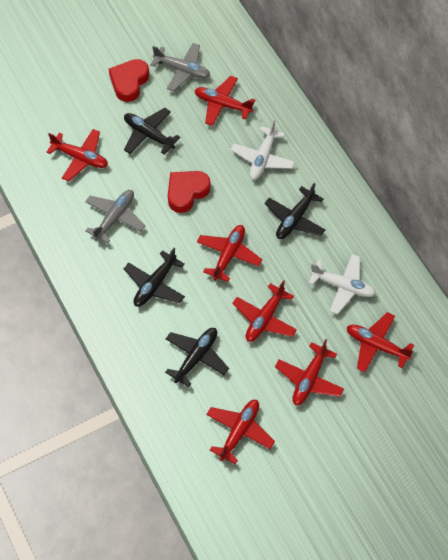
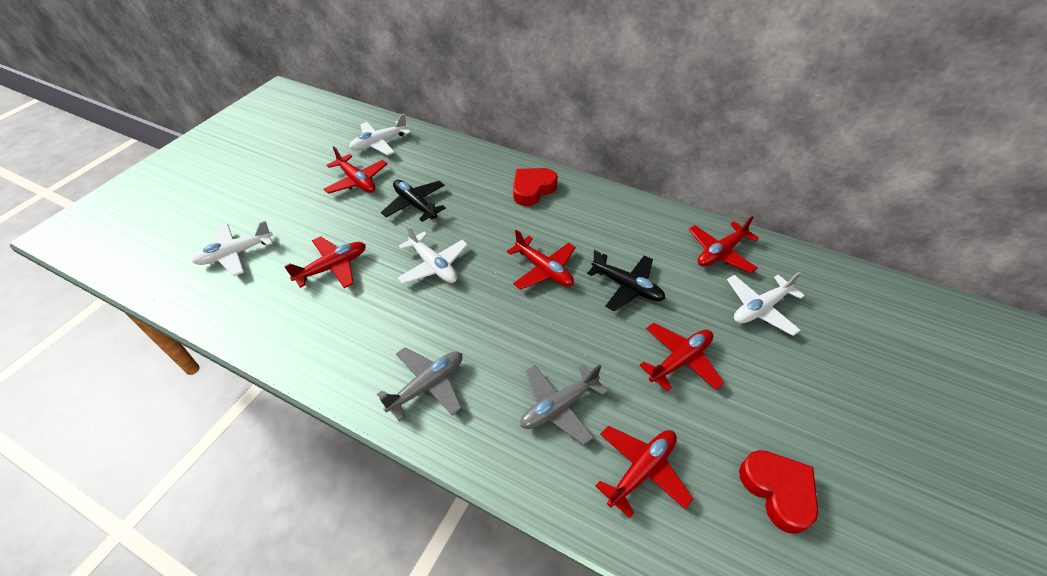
black plane: [124,108,180,154] [124,248,185,307] [165,328,229,387] [265,183,325,239] = 4 -> [381,180,446,222] [587,250,665,311] = 2
red plane: [46,129,108,181] [195,76,255,126] [197,225,262,282] [206,400,275,465] [232,280,297,342] [275,339,344,405] [347,312,414,373] = 7 -> [284,236,366,288] [324,146,387,194] [507,230,576,290] [595,426,693,518] [639,323,724,391] [689,216,759,273] = 6
white plane: [231,120,295,180] [308,254,376,314] = 2 -> [191,220,273,276] [349,113,411,156] [398,225,468,284] [727,272,805,336] = 4

